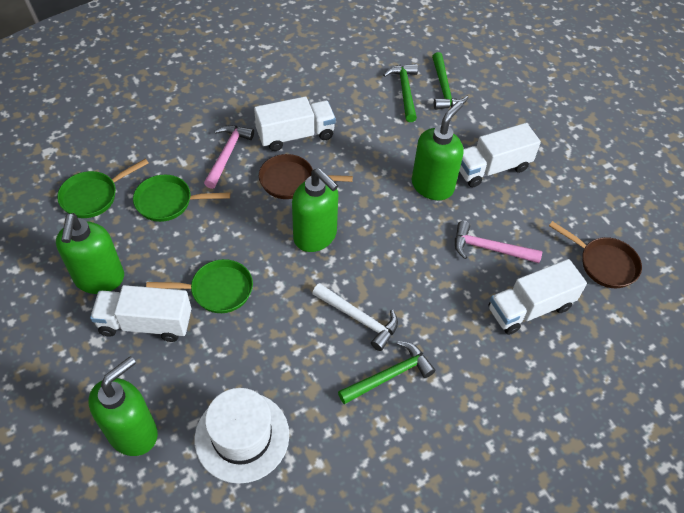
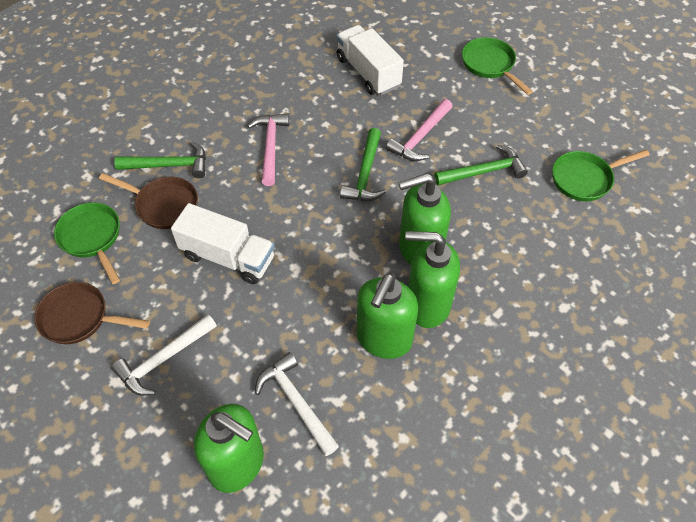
white hammer: [312,283,398,351] = 1 -> [111,314,217,396] [255,352,339,456] = 2
white hat: [195,388,289,484] = 1 -> none = 0
white truck: [90,285,191,342] [254,96,336,151] [459,123,541,187] [489,259,587,335] = 4 -> [171,203,274,284] [337,25,404,95] = 2

